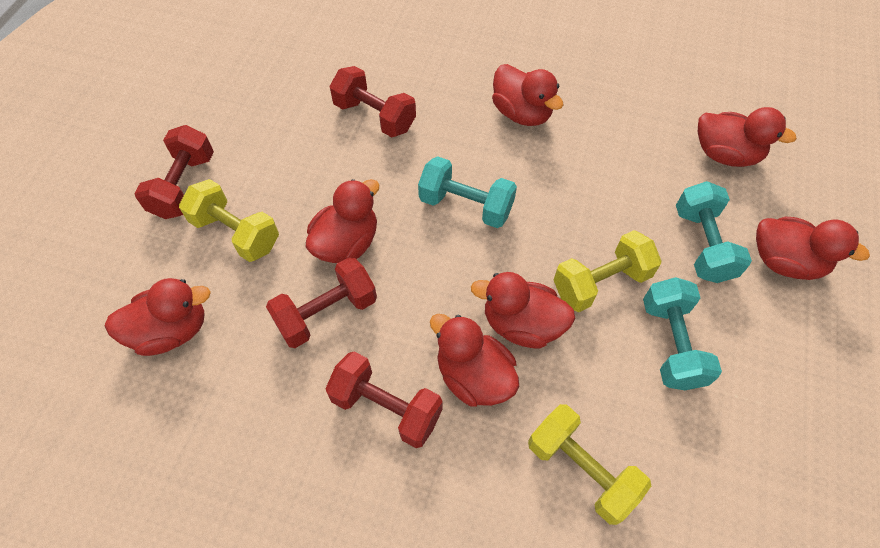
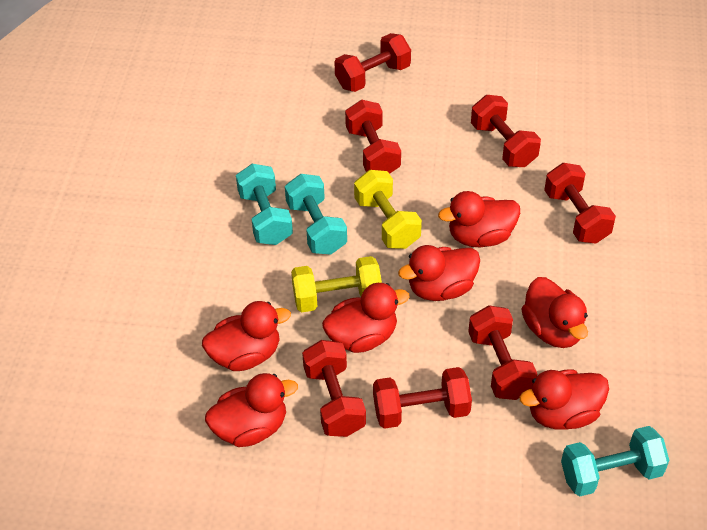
red dumbbell: [134,125,214,219] [266,257,377,348] [325,352,443,448] [330,66,416,137] = 4 -> [302,340,366,437] [334,33,411,92] [345,100,401,174] [373,367,472,429] [468,305,538,400] [471,95,541,167] [544,163,616,244] = 7
yellow dumbbell: [179,179,279,262] [528,404,651,525] [554,230,661,312] = 3 -> [291,256,382,312] [354,170,422,249] = 2

